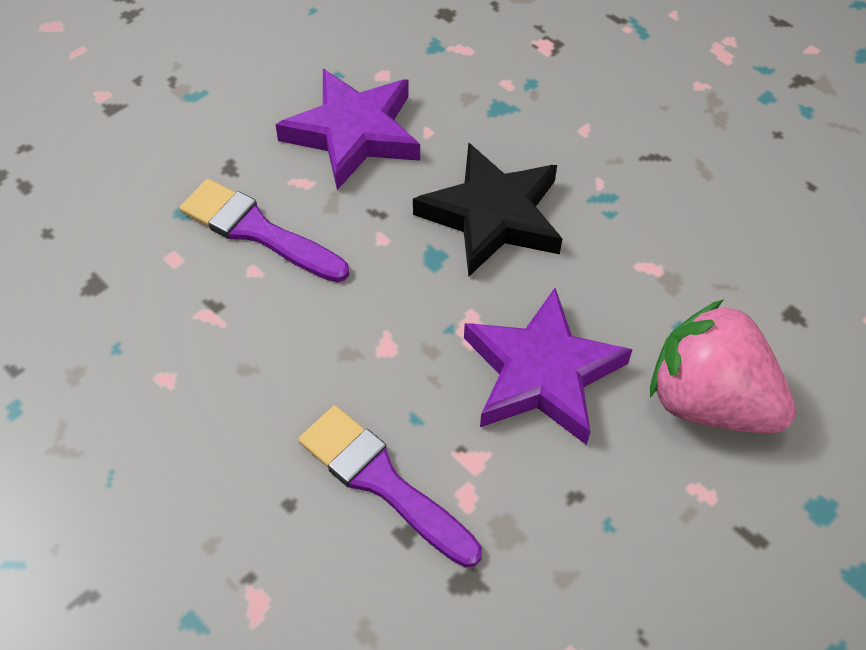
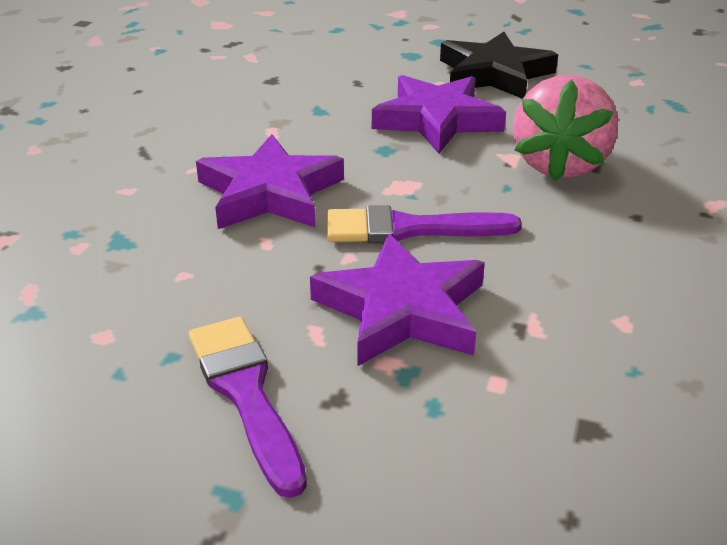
purple star: [275,69,420,190] [464,288,633,445] = 2 -> [196,134,344,229] [310,234,485,366] [372,75,506,153] = 3

